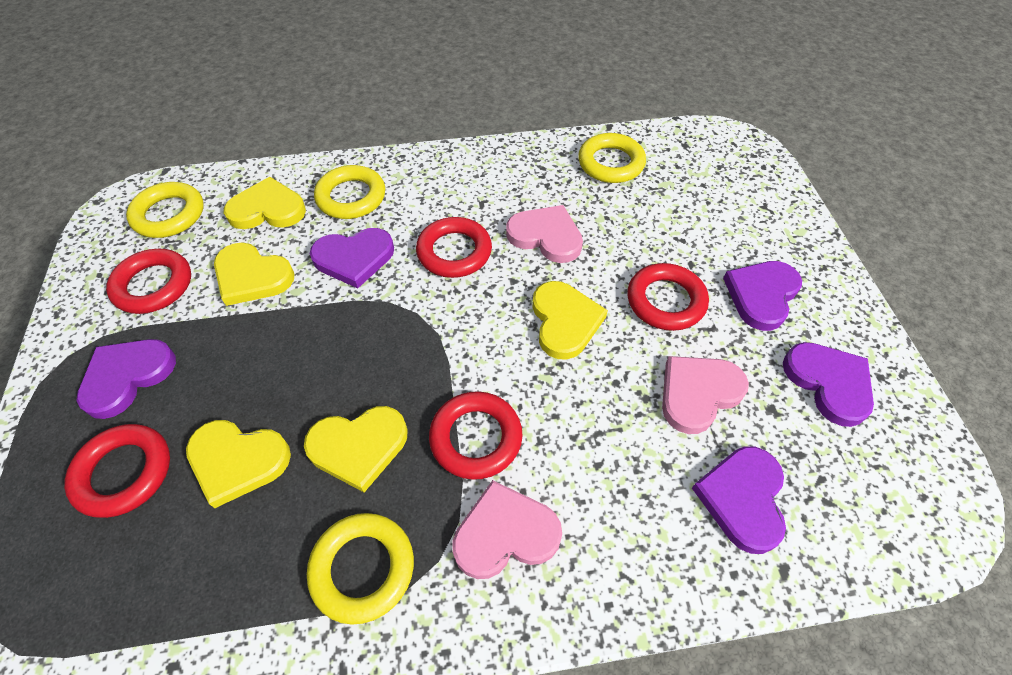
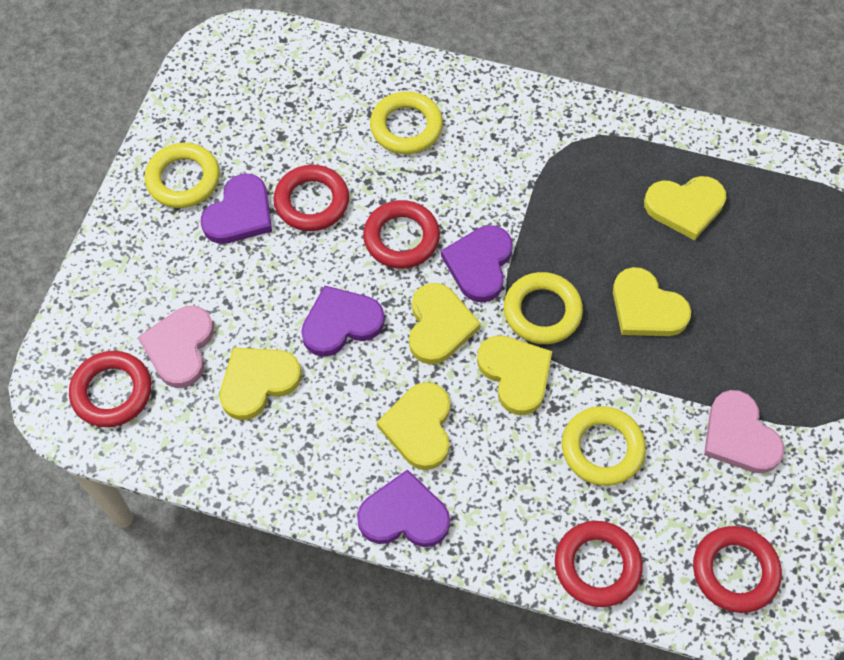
pink heart: [453,480,562,579] [506,205,583,263] [662,356,749,434] = 3 -> [138,306,214,388] [704,390,784,473] = 2
purple heart: [77,339,176,419] [310,228,394,288] [692,446,786,554] [723,261,802,331] [783,342,874,427] = 5 -> [201,174,272,244] [301,285,385,357] [357,469,450,547] [441,225,512,302] = 4
yellow heart: [186,420,291,508] [214,243,294,306] [224,177,306,229] [304,406,408,492] [532,281,608,360] = 5 -> [220,347,302,420] [377,382,450,470] [409,283,481,364] [477,335,552,415] [613,267,691,336] [644,176,726,240] = 6

